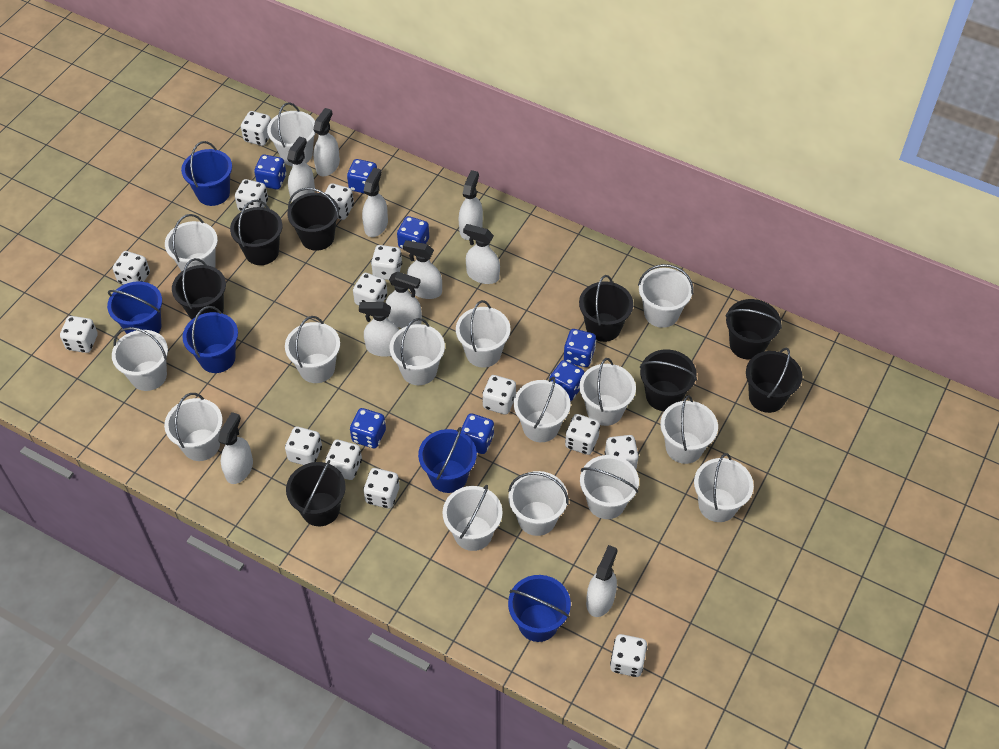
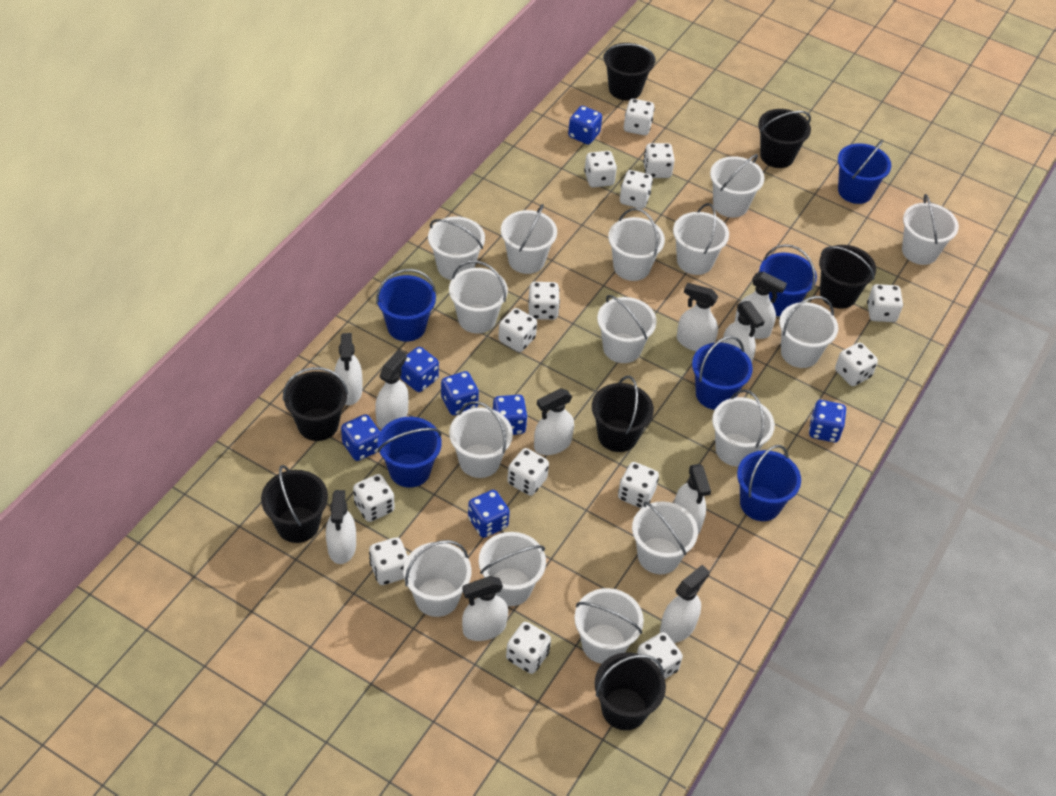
black bucket: [172,258,226,320] [230,200,282,265] [286,460,346,526] [287,188,339,251] [579,275,633,342] [640,349,697,411] [725,299,782,360] [746,348,802,413] = 8 -> [261,465,328,543] [283,367,348,441] [592,376,654,452] [595,652,666,730] [603,43,655,100] [758,109,811,168] [819,245,876,309] = 7
blue bucket: [107,281,162,334] [181,141,232,206] [182,306,238,373] [418,427,477,493] [508,575,571,642] = 5 -> [376,269,436,342] [377,417,442,488] [692,336,753,410] [737,445,801,521] [759,244,817,317] [838,139,891,204] = 6

